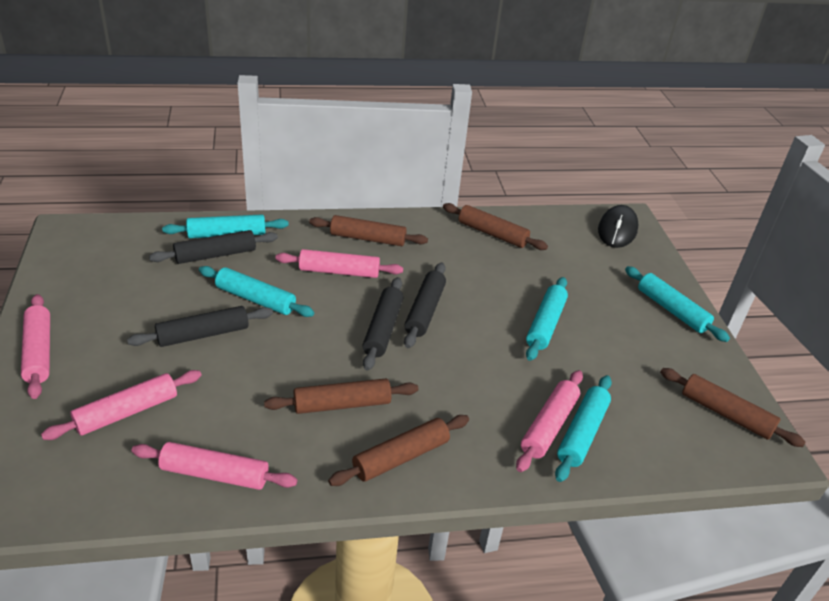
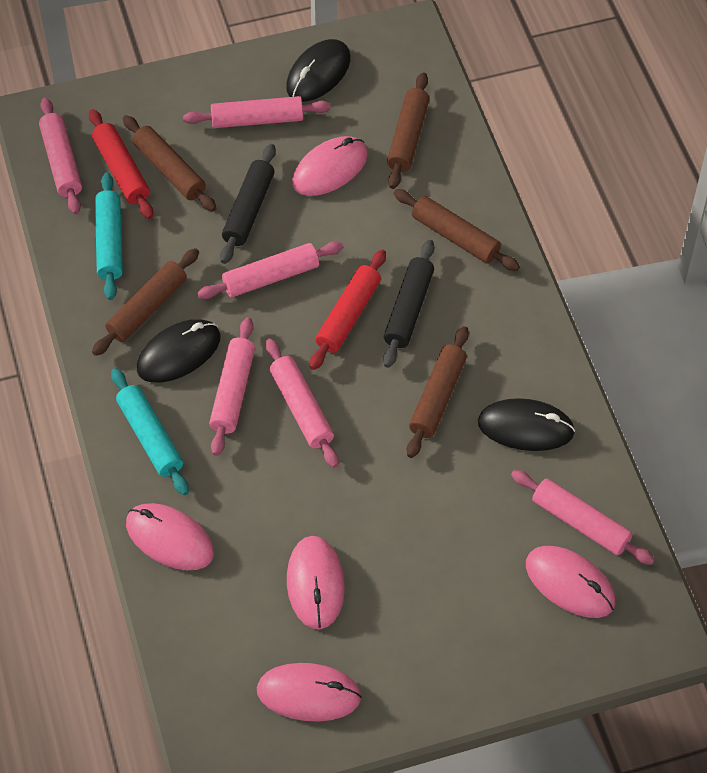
black mouse: [598,205,638,248] = 1 -> [137,319,220,383] [286,39,350,101] [478,398,575,451] = 3
black rolling pin: [127,306,273,347] [149,230,278,264] [362,277,403,370] [404,262,446,348] = 4 -> [220,144,276,264] [383,240,434,368] = 2
pink mouse: none = 0 -> [126,503,214,570] [257,663,362,722] [287,536,345,629] [292,136,368,196] [526,546,615,618] = 5
pink rolling pin: [21,294,50,399] [41,370,202,440] [131,442,297,490] [276,249,403,278] [516,370,583,472] = 5 -> [39,98,82,214] [183,96,331,128] [197,241,343,299] [209,317,255,456] [266,338,339,468] [511,470,655,565] = 6
red rolling pin: none = 0 -> [89,109,153,219] [309,249,386,370] = 2
turquoise rolling pin: [162,215,289,239] [199,266,314,317] [526,277,568,361] [555,375,612,482] [625,266,730,342] = 5 -> [95,173,123,300] [111,368,189,495] = 2

